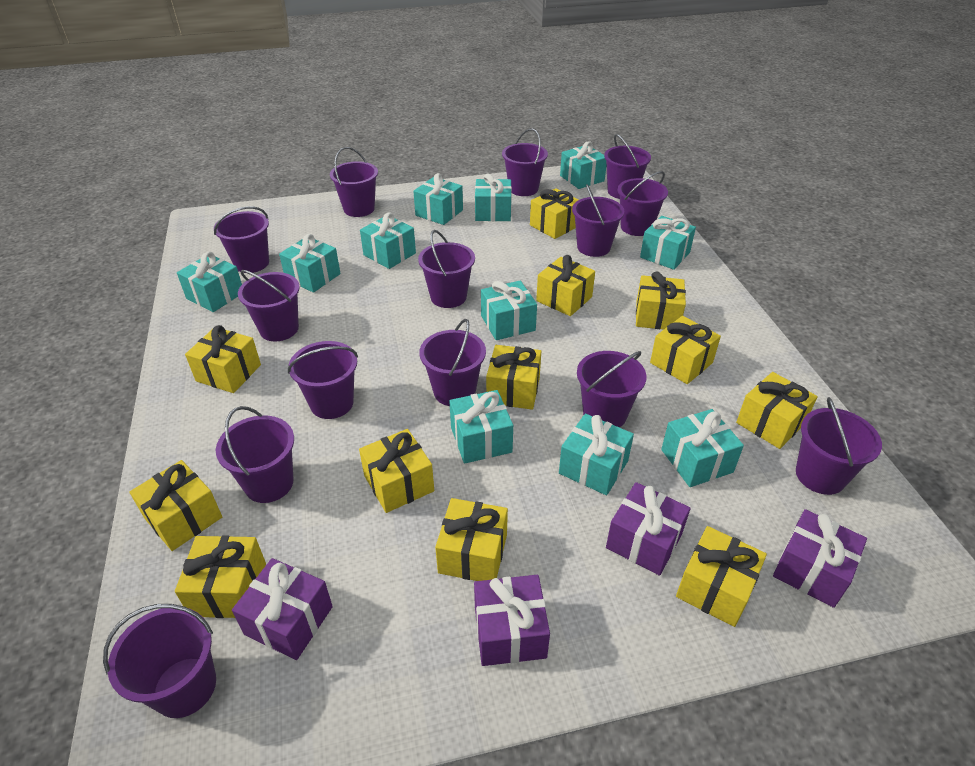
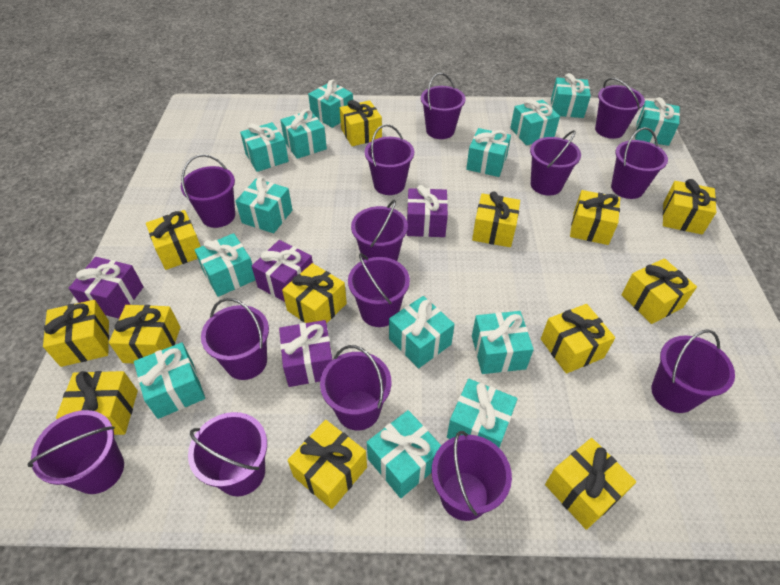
turquoise gift: [177,252,242,312] [279,234,341,293] [360,212,416,269] [413,173,463,225] [449,390,513,464] [475,174,512,221] [481,281,537,340] [559,413,634,495] [560,141,606,189] [640,216,696,270] [661,409,744,487] = 11 -> [134,342,205,419] [195,233,255,297] [236,177,292,233] [240,122,289,172] [280,109,327,159] [308,79,353,128] [367,410,441,498] [389,296,455,368] [447,379,518,448] [466,128,511,177] [472,311,534,374] [510,99,560,145] [551,73,591,118] [635,97,680,146] = 14
yellow gift: [129,460,222,551] [175,535,266,618] [185,325,261,393] [359,429,434,513] [435,498,508,581] [486,345,541,410] [530,188,579,239] [536,255,595,316] [636,272,686,330] [650,316,721,384] [676,526,767,627] [736,372,818,449] = 12 -> [43,300,109,367] [56,371,138,435] [109,305,180,363] [146,210,201,270] [282,263,347,324] [288,420,367,509] [340,100,382,146] [472,191,520,247] [541,304,615,374] [545,438,636,530] [570,190,620,245] [621,258,697,324] [663,179,716,235] = 13

